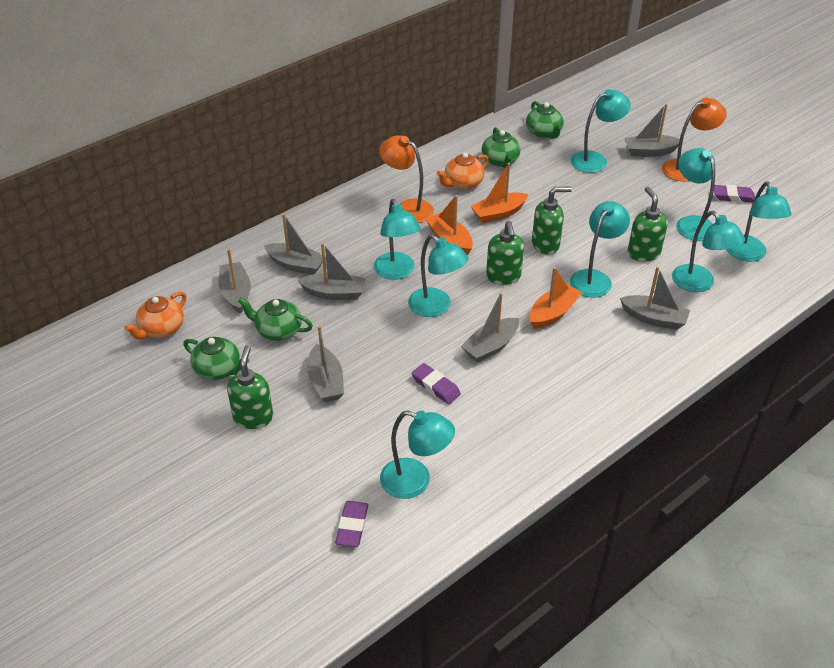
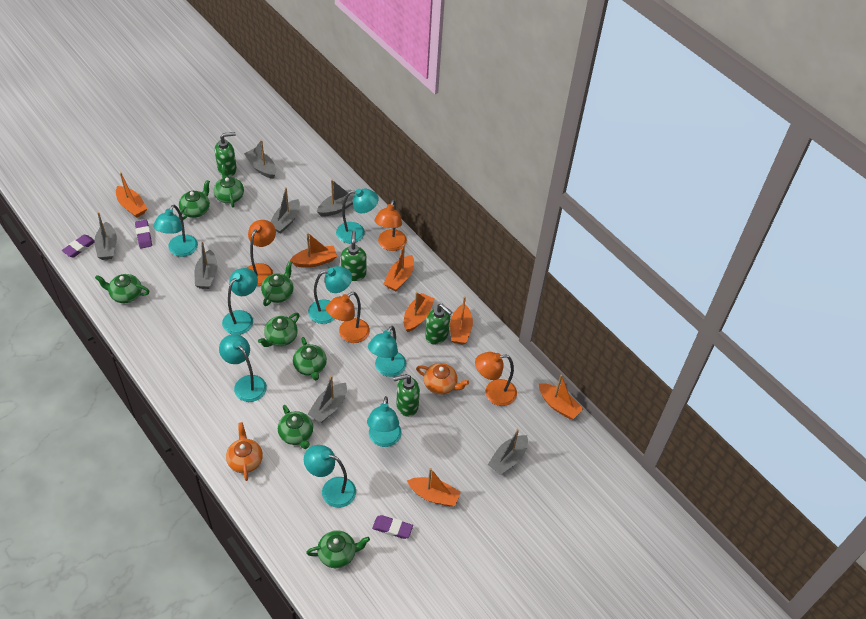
green teapot: [183,337,249,380] [238,297,313,341] [482,127,521,168] [526,101,564,139] = 4 -> [95,274,149,303] [179,180,210,220] [214,164,244,207] [258,313,300,347] [261,261,294,306] [278,405,313,449] [293,337,327,381] [306,530,370,568] = 8
orange boat: [426,195,473,256] [471,163,528,223] [530,267,582,329] = 3 -> [116,172,147,218] [290,232,337,268] [384,245,414,291] [404,292,434,332] [407,468,461,507] [450,296,473,344] [539,375,583,419] = 7
orange lamp: [379,135,434,223] [662,98,727,182] = 2 -> [247,220,276,286] [326,292,370,343] [374,200,407,251] [475,352,517,406] = 4

